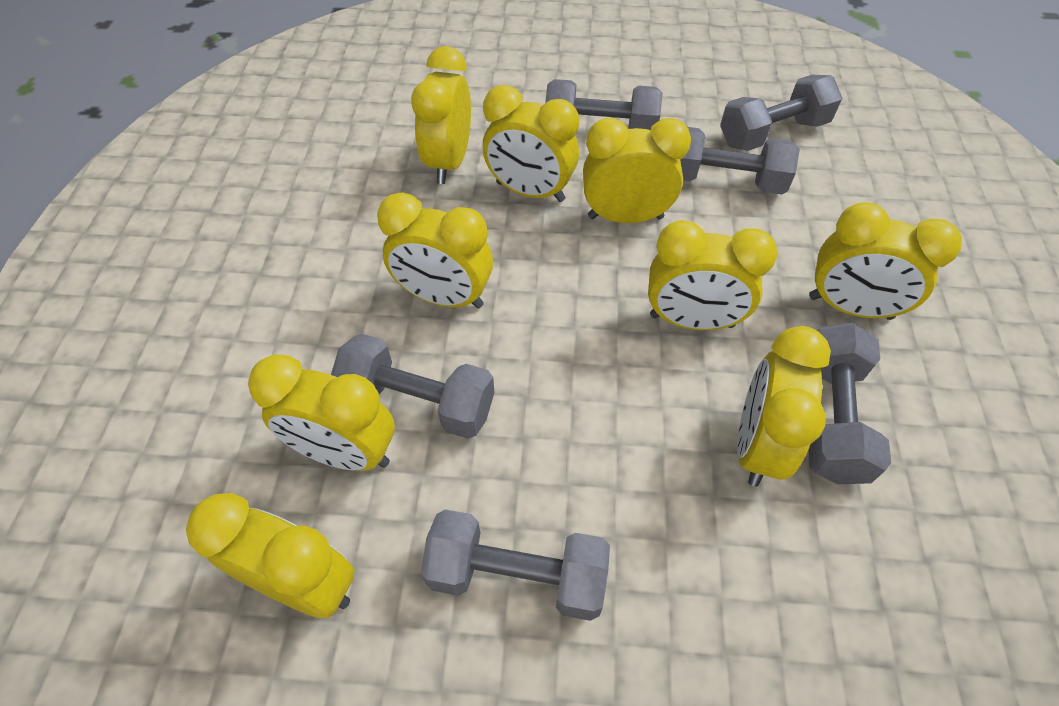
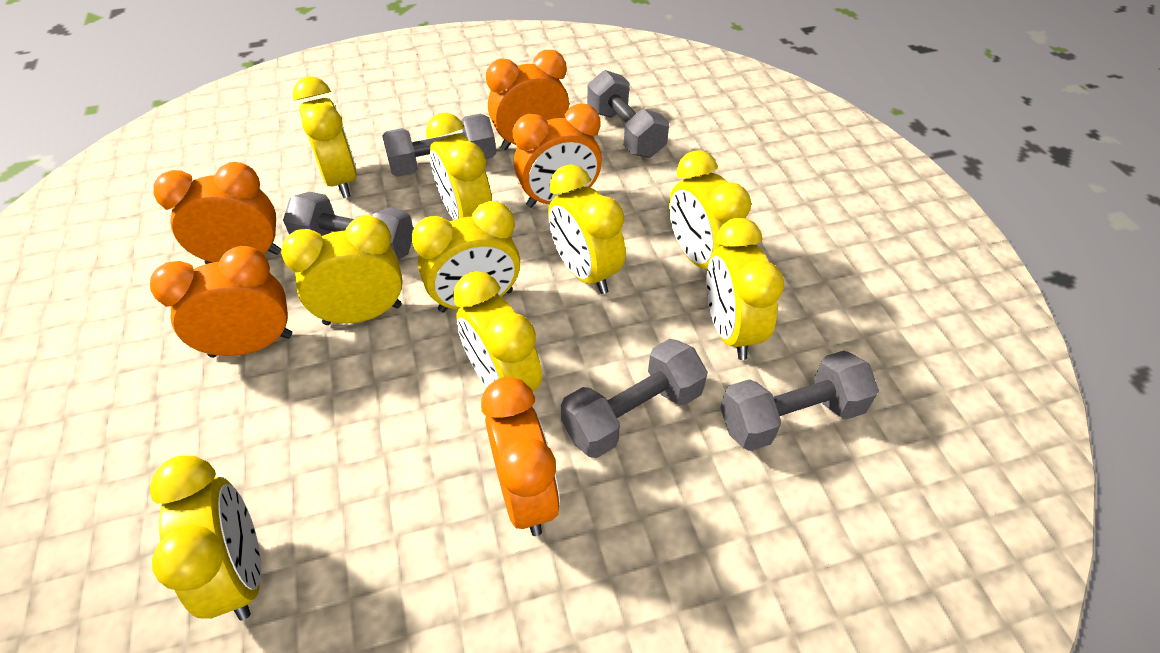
grey dumbbell: [331,333,494,439] [421,509,610,621] [545,79,663,130] [680,127,800,194] [720,75,842,151] [808,323,891,484] = 6 -> [283,192,413,260] [382,114,496,177] [561,339,708,458] [587,70,669,158] [720,351,879,451] = 5
orange clock: none = 0 -> [150,246,292,358] [153,162,281,264] [481,377,560,536] [486,50,569,150] [513,104,602,208] = 5

